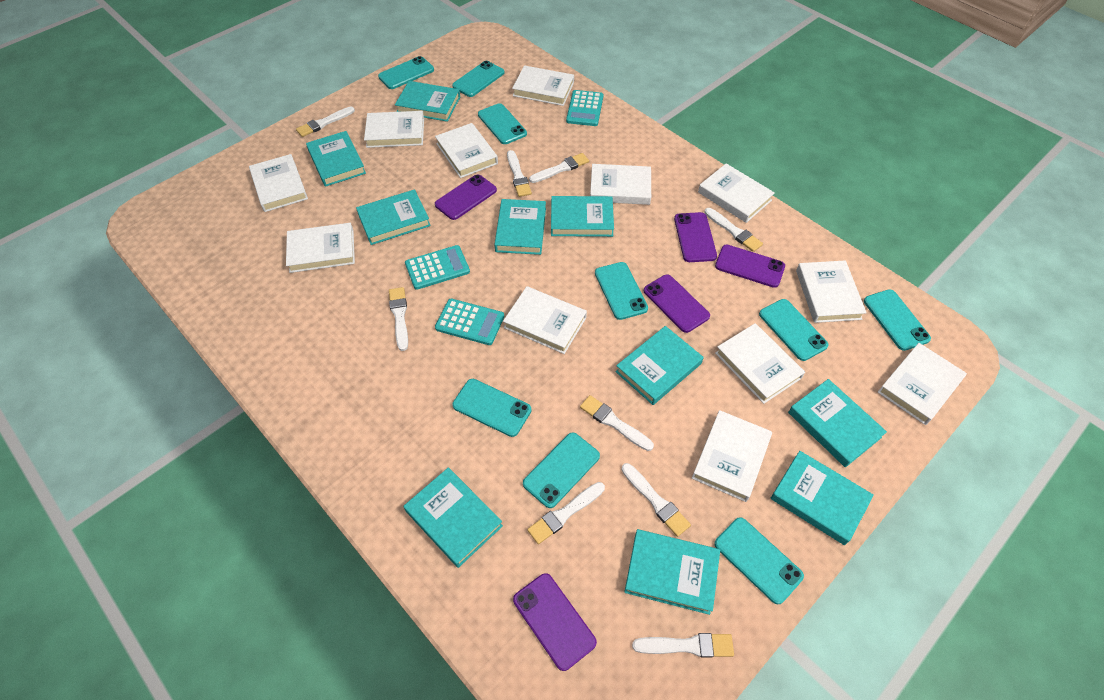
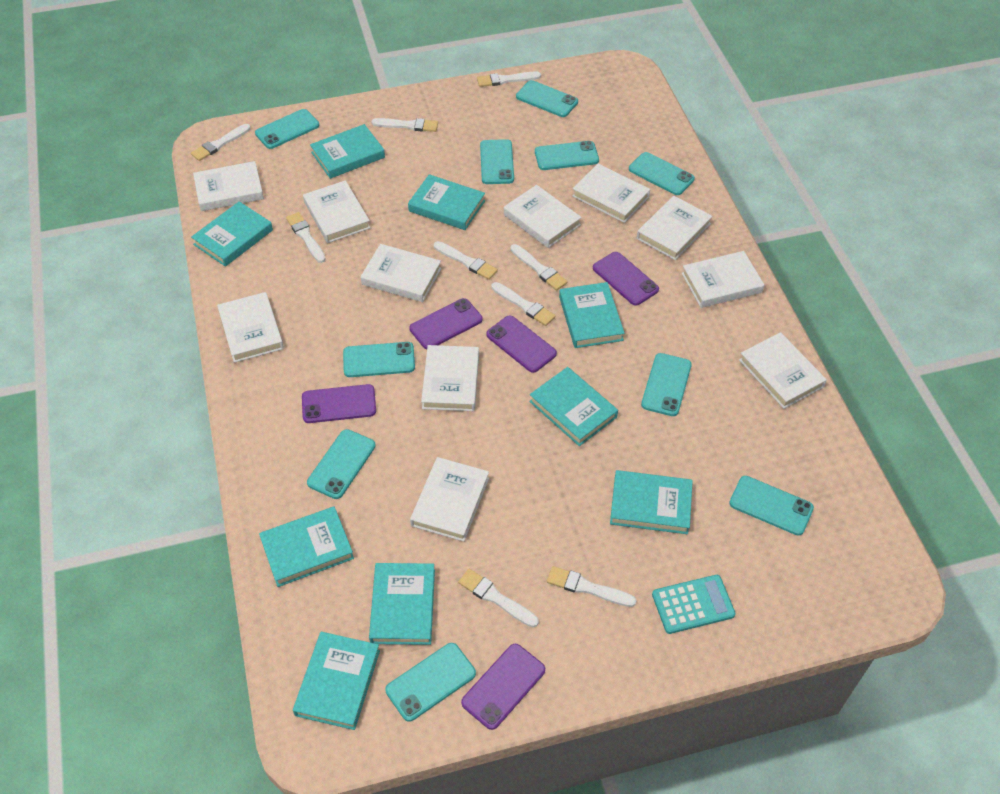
turquoise book: [306,131,366,187] [356,189,431,245] [395,81,460,122] [404,467,503,568] [494,199,546,255] [551,196,614,237] [615,326,703,405] [624,529,720,615] [771,451,874,545] [788,379,887,467] = 10 -> [191,201,273,267] [259,506,354,587] [293,632,380,730] [310,124,385,179] [369,563,435,645] [408,174,485,230] [529,367,618,446] [559,282,625,348] [610,470,693,534] = 9
turquoise calculator: [405,245,470,290] [435,299,504,345] [566,90,603,126] = 3 -> [652,575,736,634] = 1
turquoise phone: [378,56,434,89] [452,61,504,97] [452,379,531,437] [478,103,527,144] [523,432,600,508] [595,262,648,320] [714,517,804,604] [759,299,828,361] [864,289,931,351] = 9 -> [255,109,319,149] [307,429,376,499] [343,342,415,377] [385,643,476,722] [480,139,514,184] [516,80,578,117] [535,141,599,170] [629,152,695,195] [641,353,692,416] [729,476,814,535] = 10
white book: [249,154,308,212] [286,223,355,273] [364,111,424,148] [435,123,498,178] [503,286,587,354] [512,65,574,106] [590,164,651,205] [692,410,772,502] [698,163,775,223] [715,323,805,404] [796,260,867,323] [878,343,967,425] = 12 -> [193,161,264,211] [217,292,284,363] [303,180,371,243] [361,244,441,302] [410,457,489,542] [421,345,479,411] [504,185,582,248] [572,164,650,223] [637,196,712,260] [682,251,764,308] [739,332,827,409] = 11

